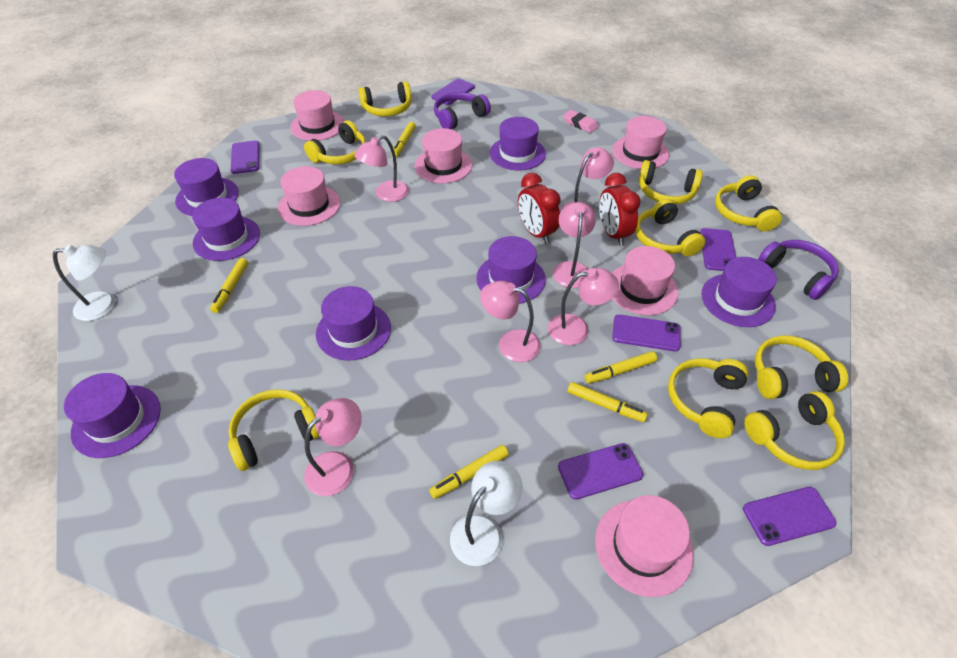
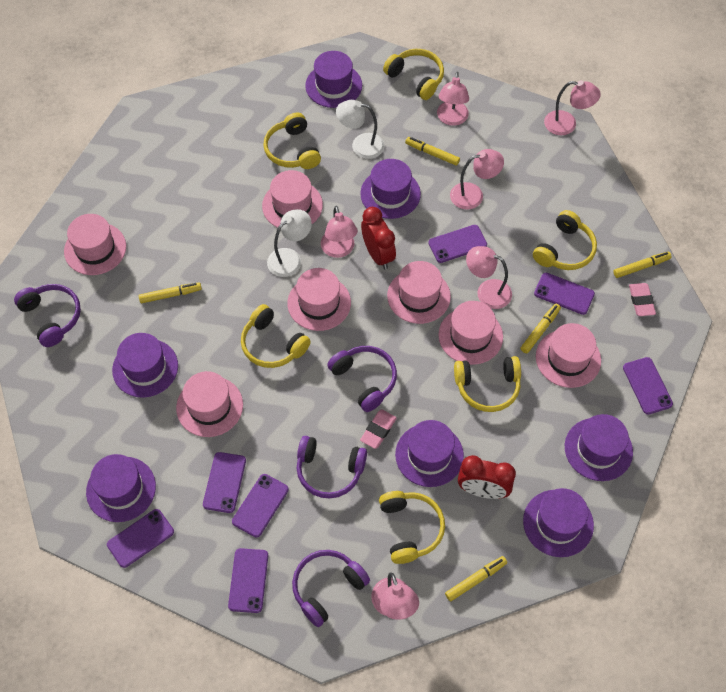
pink eraser: [563,110,598,133] = 1 -> [360,410,397,449] [629,283,656,316] = 2
pink hat: [278,166,341,226] [290,90,344,141] [415,128,472,183] [595,495,693,597] [612,116,669,169] [612,246,678,315] = 6 -> [64,214,126,275] [176,371,243,437] [262,170,323,228] [287,268,351,331] [387,261,451,324] [438,301,503,365] [536,323,601,388] = 7
purple headphones: [434,92,491,130] [758,240,839,300] = 2 -> [14,284,81,347] [292,550,370,627] [297,436,367,498] [327,346,397,412] = 4
purple phone: [231,141,260,174] [432,79,475,105] [558,443,643,500] [612,314,681,351] [700,228,736,271] [743,487,837,546] = 6 -> [107,509,174,568] [203,452,246,513] [228,548,268,613] [232,474,289,537] [428,225,487,263] [534,273,595,315] [623,357,673,414] = 7
yellow headphones: [228,389,320,471] [304,121,366,164] [358,81,412,116] [635,199,705,256] [638,160,703,204] [668,358,749,438] [715,175,782,231] [744,391,845,470] [755,336,848,399] = 9 -> [241,304,311,368] [263,113,321,169] [379,491,445,564] [383,49,444,100] [454,356,521,412] [533,210,597,270] = 6

